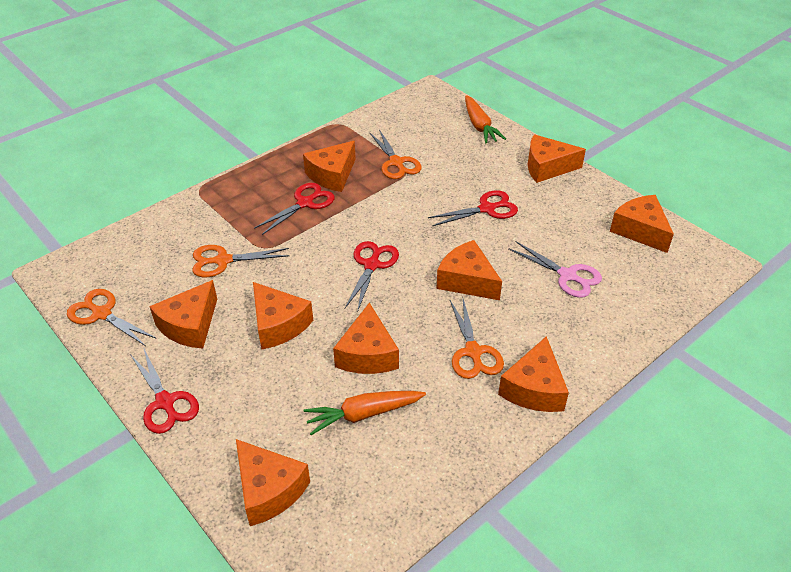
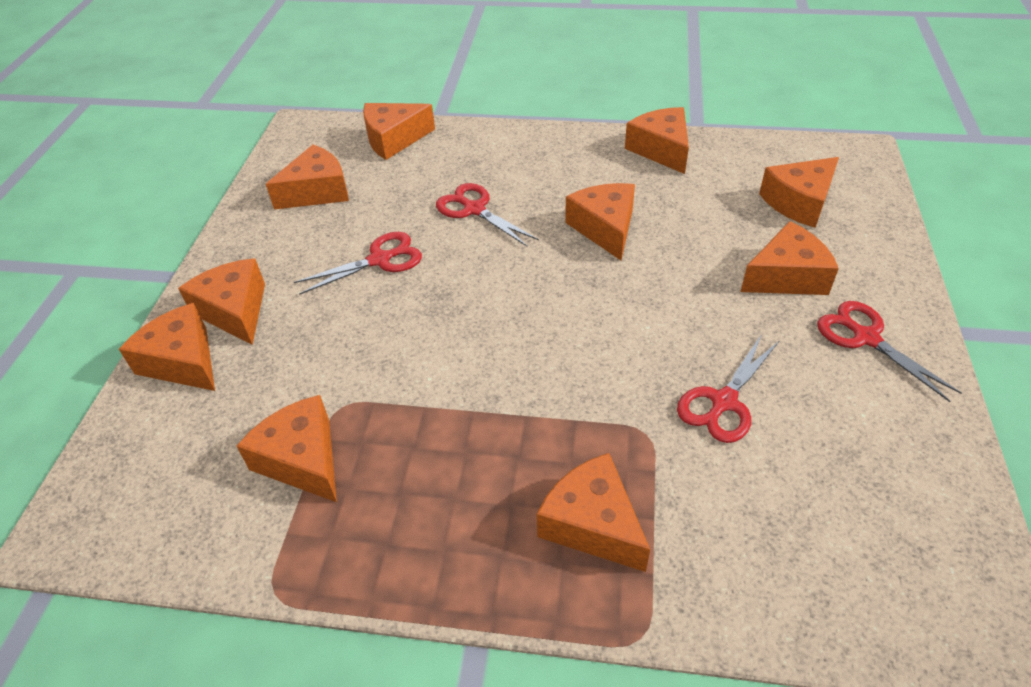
orange carrot: [303,391,426,435] [465,95,506,144] = 2 -> none = 0
orange cheese: [149,280,217,348] [236,439,310,526] [253,282,313,349] [303,141,356,192] [333,303,399,374] [436,240,502,300] [498,336,569,412] [527,134,586,183] [610,195,674,253] = 9 -> [119,303,215,391] [178,258,265,345] [237,395,337,502] [266,145,349,210] [363,103,435,160] [537,453,650,572] [565,183,635,260] [625,107,689,174] [741,221,839,295] [759,157,839,228] = 10
orange scissors: [67,289,157,346] [192,245,290,278] [370,129,422,179] [450,299,504,379] = 4 -> none = 0
pink scissors: [508,241,602,298] = 1 -> none = 0

